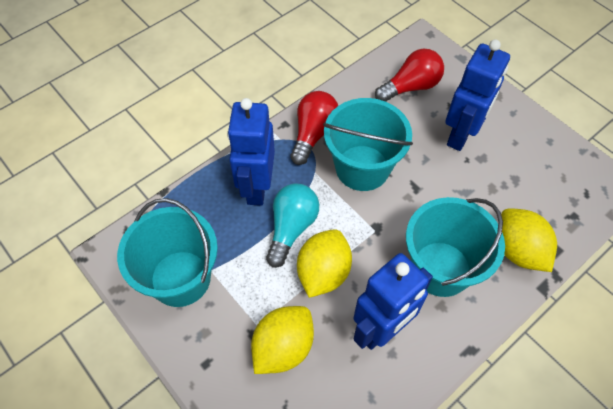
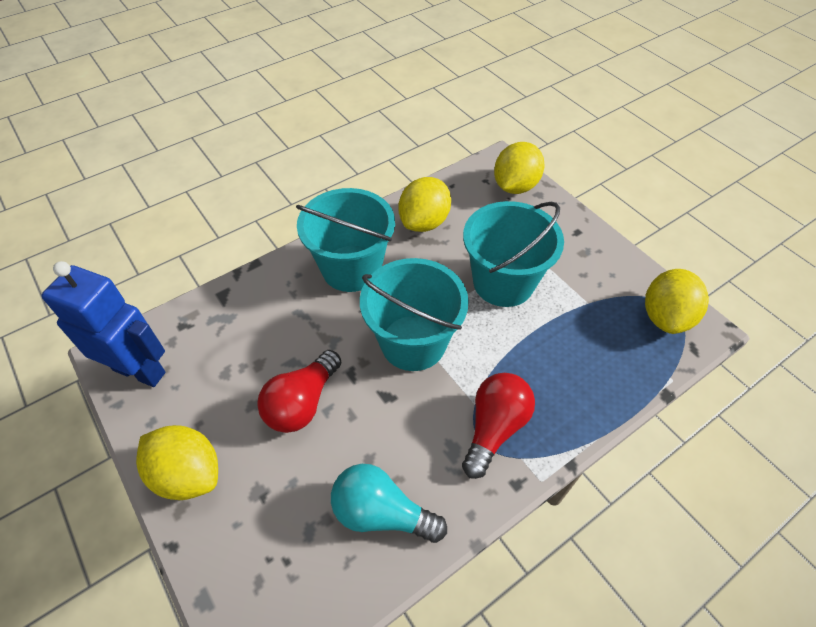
blue robot: [227,98,275,206] [353,253,433,350] [445,39,510,151] = 3 -> [42,261,165,387] = 1
yellow lemon: [251,306,314,374] [297,229,352,298] [501,208,557,272] = 3 -> [136,425,218,500] [398,177,451,232] [494,142,545,194] [645,269,709,334] = 4

